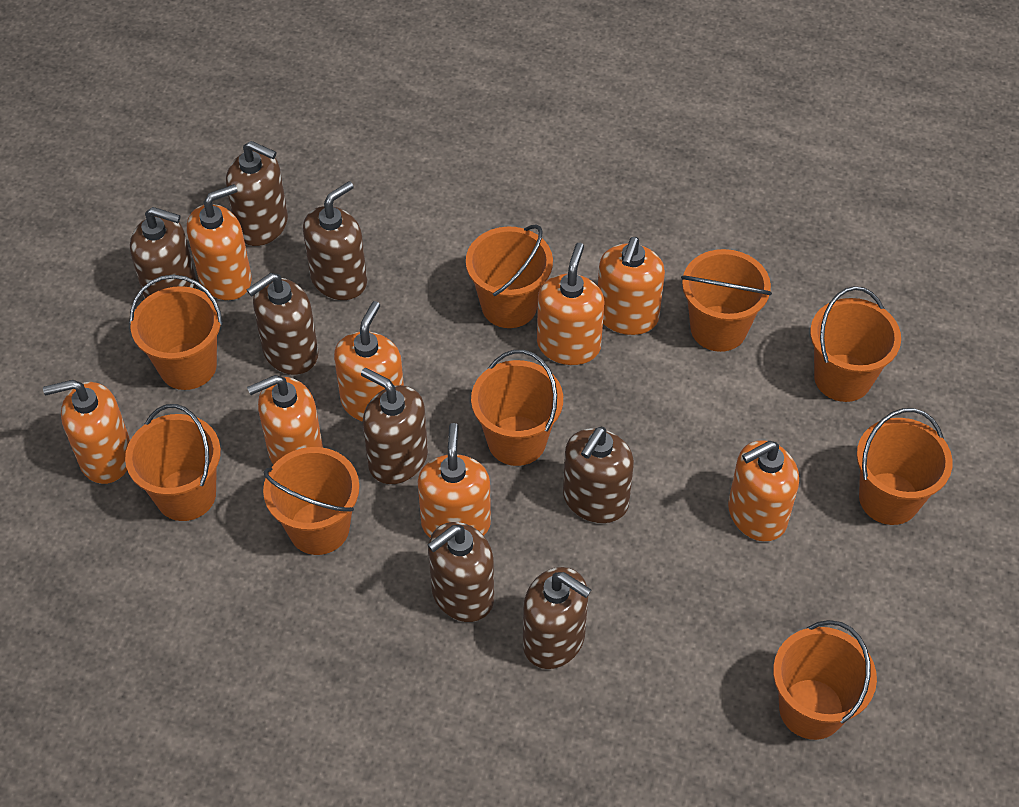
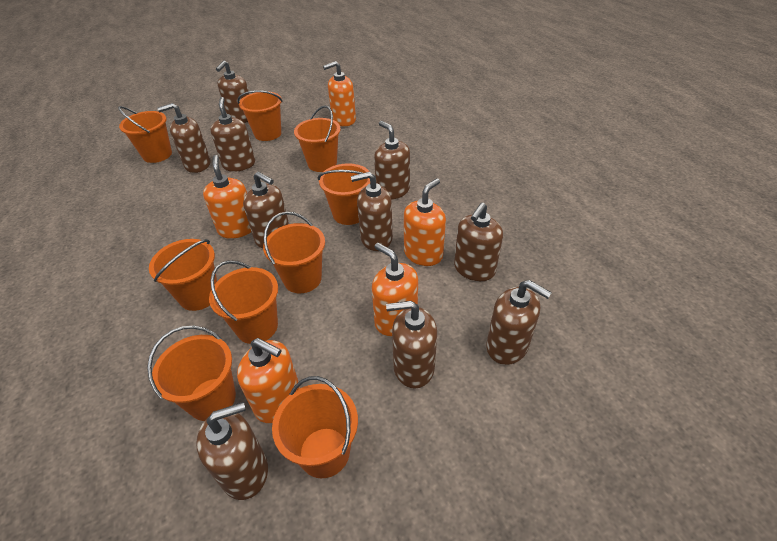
brown soap dispenser: [130,207,196,299] [226,141,288,246] [247,273,319,375] [303,181,367,300] [361,368,428,484] [428,522,494,622] [523,567,592,669] [563,427,634,523] = 8 -> [157,103,211,173] [196,402,268,500] [210,97,255,172] [216,61,249,123] [243,172,289,248] [351,172,393,251] [374,121,410,200] [386,301,437,389] [454,203,503,281] [486,280,552,365] = 10
orange soap dispenser: [43,380,130,484] [187,184,252,300] [247,375,323,465] [334,301,404,422] [418,423,491,538] [537,243,605,365] [598,237,665,335] [728,440,799,542] = 8 -> [203,155,251,239] [237,338,300,423] [323,61,356,126] [372,243,418,336] [404,178,446,266] = 5

